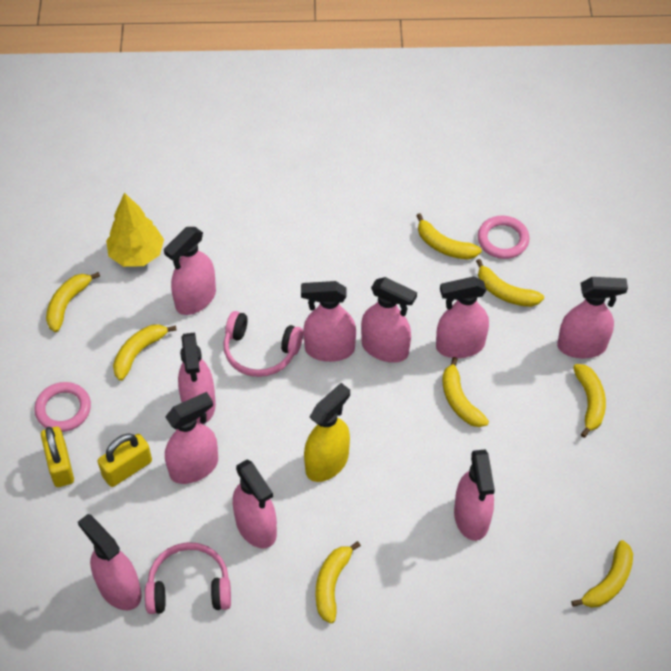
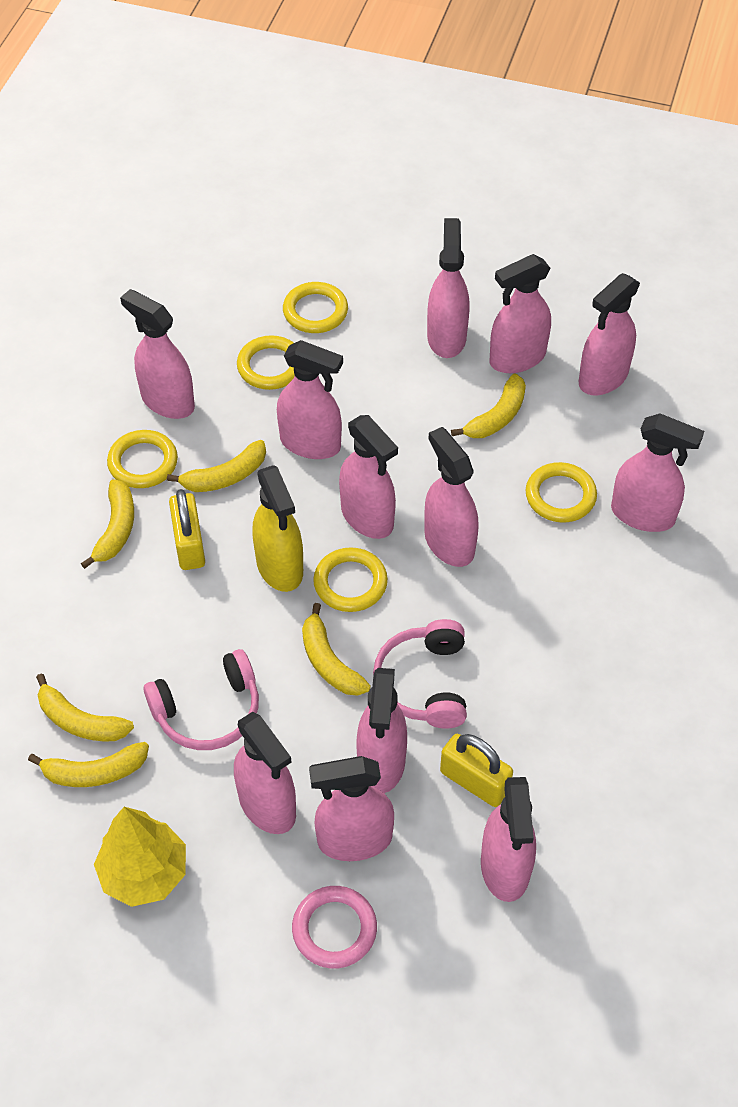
pink ring: [34,382,91,432] [478,216,529,259] = 2 -> [292,886,377,969] = 1
pink spray bottle: [78,514,142,610] [164,227,216,315] [165,392,218,484] [178,332,216,424] [233,459,277,548] [301,281,356,362] [361,277,417,363] [436,277,489,358] [454,449,495,541] [557,277,628,359] = 10 -> [120,289,195,419] [234,712,296,834] [277,340,343,459] [309,756,394,861] [339,415,398,539] [357,668,407,793] [424,427,478,567] [427,218,470,358] [481,777,536,902] [490,254,551,373] [579,273,640,395] [611,414,704,532] = 12
yellow banana: [46,272,100,332] [113,324,177,381] [316,541,361,623] [416,213,482,260] [442,357,489,427] [476,259,544,307] [571,540,633,608] [573,364,606,438] = 8 -> [28,742,149,787] [36,673,134,741] [81,479,134,569] [167,440,266,492] [302,603,371,696] [451,373,526,438] = 6
yellow ring: none = 0 -> [107,430,178,488] [237,335,295,390] [283,282,348,333] [313,547,388,612] [526,462,597,523] = 5

